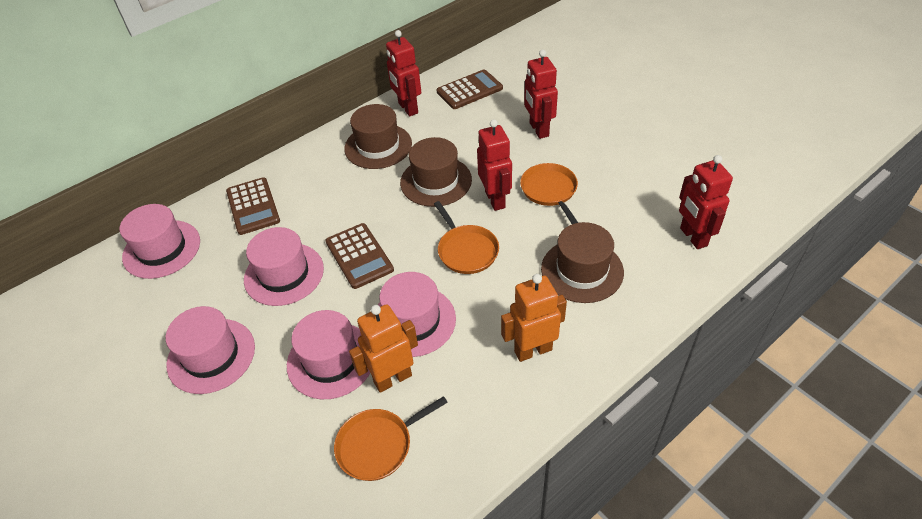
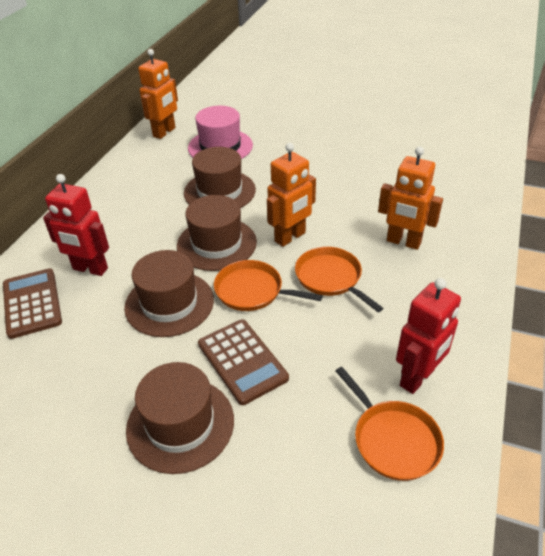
brown calculator: [226,177,280,235] [325,223,394,289] [436,69,503,109] = 3 -> [3,268,62,339] [198,319,289,405] = 2
brown hat: [344,104,412,169] [400,137,472,207] [541,222,624,303] = 3 -> [124,250,214,337] [126,362,234,474] [177,195,257,271] [184,147,256,208] = 4
orange robot: [349,304,418,393] [501,274,567,362] = 2 -> [138,49,178,139] [267,143,316,247] [378,146,443,250] = 3
pink hat: [120,204,200,279] [166,306,255,394] [244,227,324,306] [287,310,370,399] [378,272,456,357] = 5 -> [188,106,253,159] = 1
red robot: [386,30,421,116] [477,119,512,211] [524,50,558,139] [679,155,733,249] = 4 -> [43,174,109,276] [396,278,461,394] = 2

